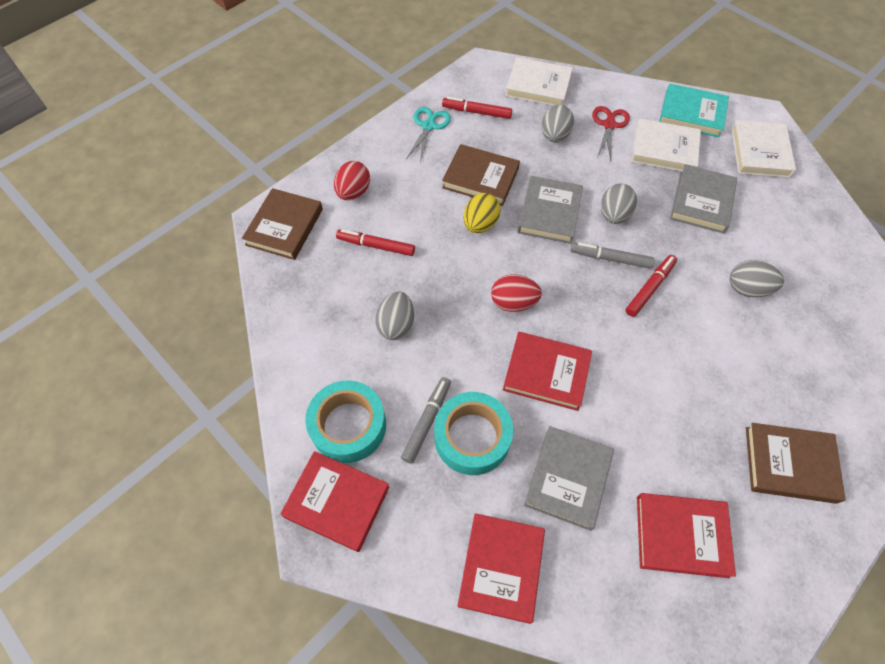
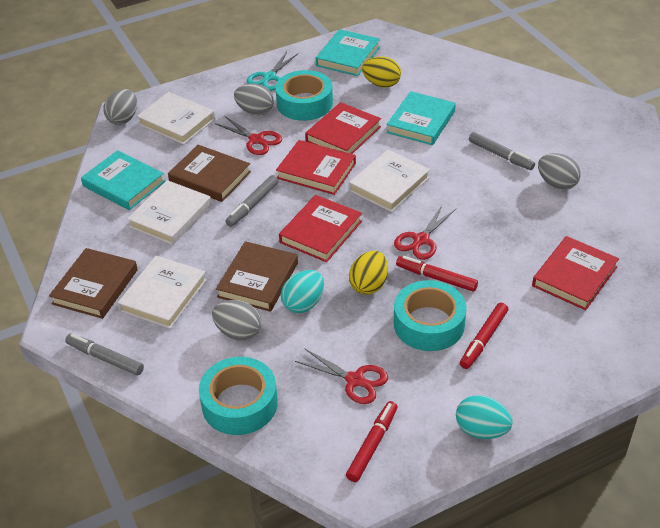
grey book: [517,176,583,244] [524,426,614,531] [670,164,737,233] = 3 -> none = 0
grey marker: [401,377,451,464] [571,242,655,269] = 2 -> [65,334,144,376] [225,175,278,227] [469,132,535,170] = 3
red egg: [334,161,370,200] [491,275,542,312] = 2 -> none = 0
red scissors: [592,106,630,160] = 1 -> [215,116,282,155] [295,348,388,404] [394,204,456,260] = 3
turquoise book: [659,83,729,137] = 1 -> [81,150,165,210] [316,29,380,76] [386,91,456,145] = 3
turquoise egg: none = 0 -> [281,270,324,313] [456,395,513,439] = 2
turquoise tape: [305,380,386,463] [434,392,513,475] = 2 -> [199,357,278,435] [275,70,333,121] [394,280,467,351] = 3
white book: [505,57,573,106] [631,119,701,172] [731,120,796,178] = 3 -> [118,256,207,329] [127,180,212,245] [136,92,215,145] [349,150,430,212] = 4
yellow egg: [463,193,501,233] = 1 -> [349,251,388,295] [362,56,401,88] = 2

